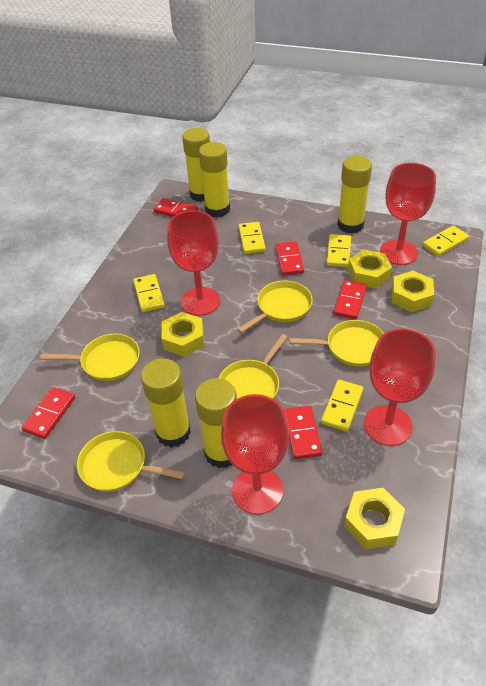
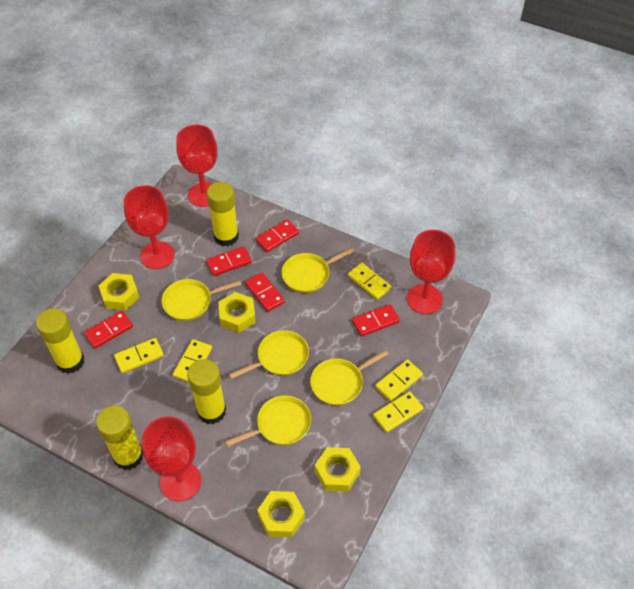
yellow glue stick: [141,358,191,448] [182,128,210,202] [195,378,237,468] [199,142,230,218] [337,156,372,234] = 5 -> [36,308,84,374] [96,405,143,470] [187,359,226,424] [206,182,239,246] = 4

